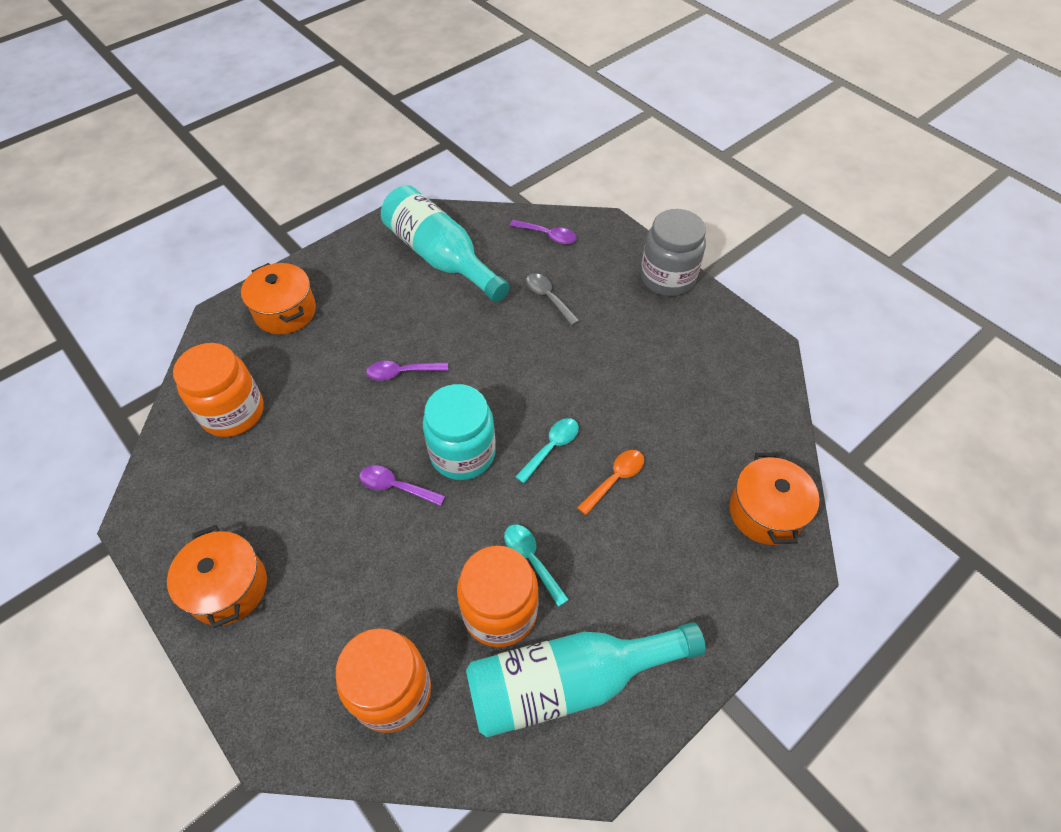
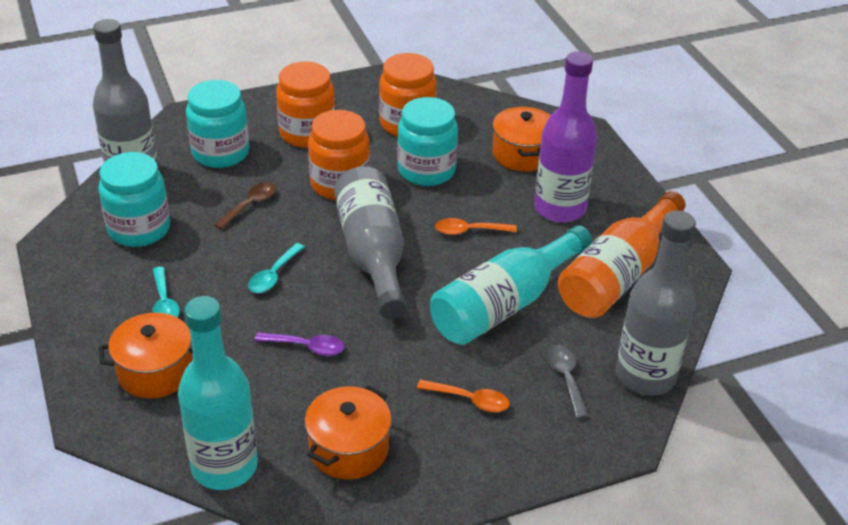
brown spoon: none = 0 -> [214,182,276,229] = 1
grey bottle: none = 0 -> [93,19,159,171] [334,166,407,319] [616,210,696,396] = 3
grey jar: [640,209,706,297] = 1 -> none = 0
orange bottle: none = 0 -> [558,191,685,318] = 1
orange spoon: [577,450,644,515] = 1 -> [417,380,510,412] [435,218,517,235] = 2
purple bottle: none = 0 -> [534,51,597,223] = 1
purple spoon: [359,465,445,506] [366,361,448,381] [510,220,577,244] = 3 -> [254,332,344,356] = 1
turquoise jar: [423,384,496,480] = 1 -> [98,152,170,247] [186,80,249,168] [397,97,458,186] = 3

